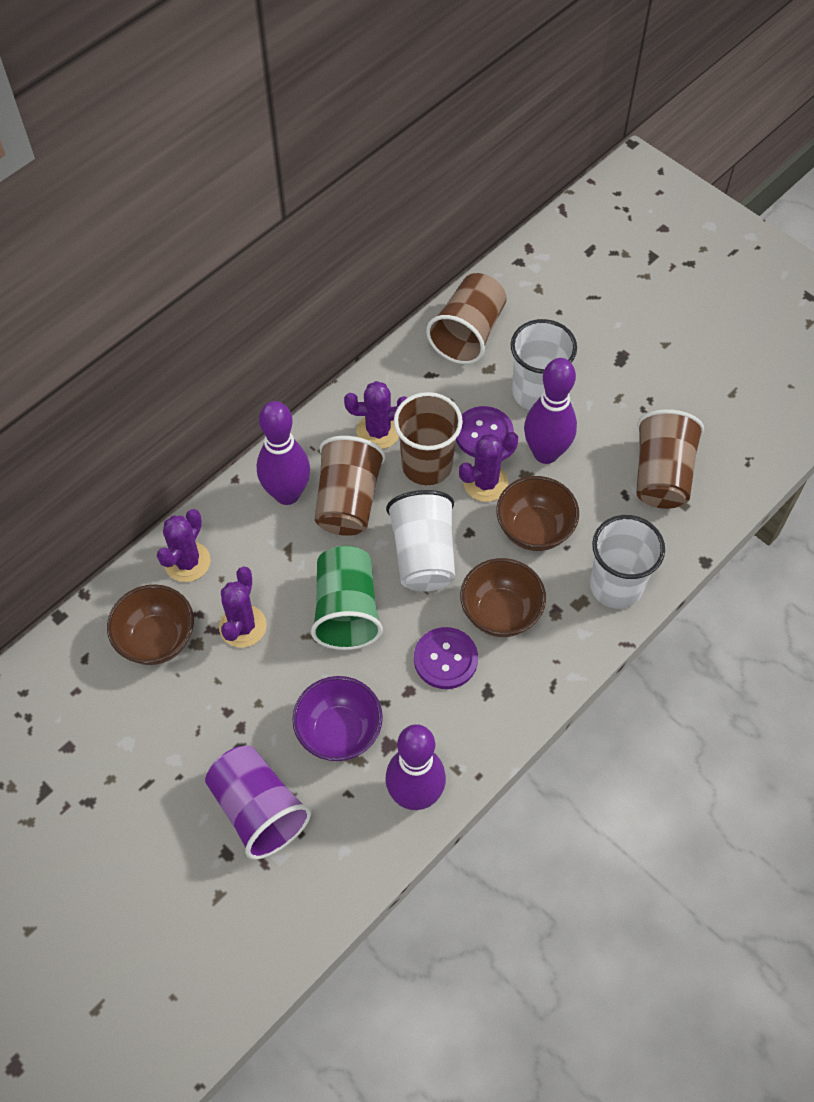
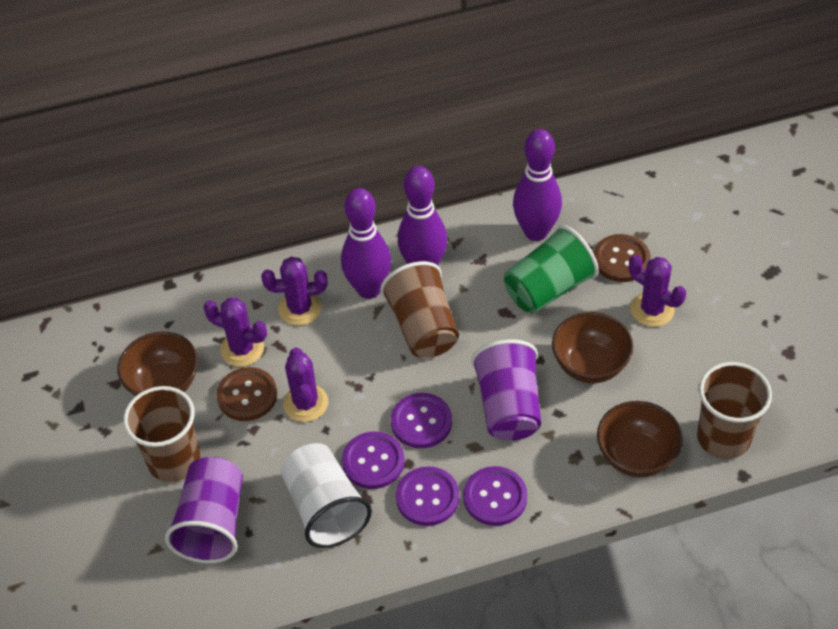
brown button: none = 0 -> [216,367,277,421] [594,234,651,282] = 2
brown cup: [315,436,385,536] [394,392,463,485] [426,273,507,364] [636,409,704,509] = 4 -> [123,386,200,482] [380,261,459,358] [697,362,772,459] = 3
purple bowl: [292,676,383,761] = 1 -> none = 0
purple button: [414,627,478,689] [456,406,514,457] = 2 -> [342,432,405,489] [391,393,452,448] [396,466,460,526] [463,466,527,526] = 4
purple cup: [205,746,311,860] = 1 -> [165,457,243,563] [471,339,541,441] = 2
white cup: [386,490,455,591] [511,319,577,410] [590,515,665,609] = 3 -> [281,443,372,548] = 1

